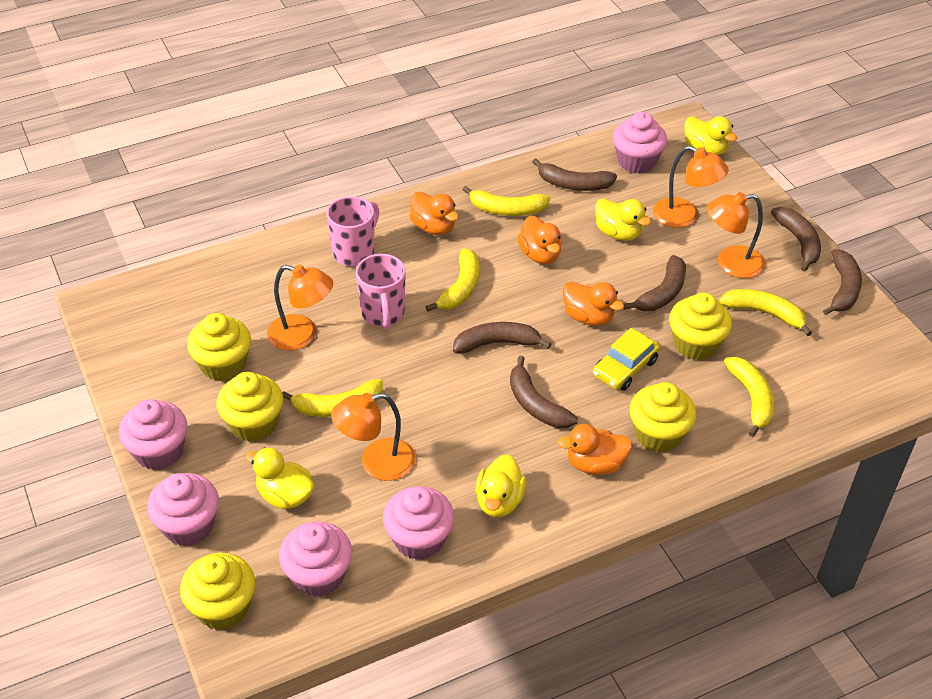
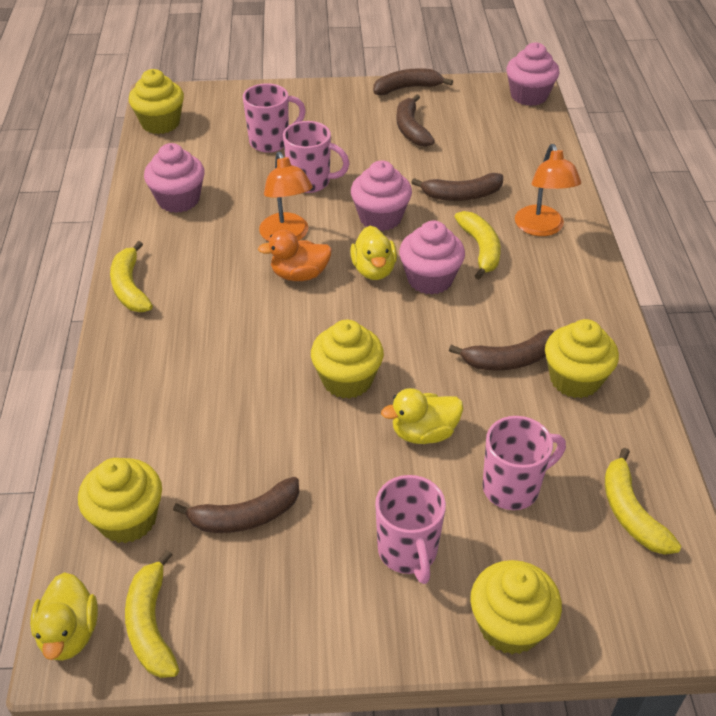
brown banana: [453,322,551,354] [510,356,578,428] [532,158,617,191] [623,255,686,311] [771,207,821,272] [823,249,862,315] = 6 -> [173,477,299,533] [373,68,453,95] [396,94,435,147] [411,173,503,201] [449,329,554,371] = 5
orange duck: [409,191,459,235] [517,216,562,264] [557,424,632,475] [562,281,624,326] = 4 -> [258,230,332,281] = 1
orange lamp: [267,264,333,351] [331,393,416,481] [653,146,729,228] [707,192,765,278] = 4 -> [259,152,313,241] [515,144,581,236] = 2
pink cupcake: [119,399,187,470] [147,473,219,546] [279,522,352,597] [383,486,454,560] [613,112,667,174] = 5 -> [144,143,205,213] [351,161,412,231] [399,221,465,295] [506,42,559,106] = 4
pink mug: [326,196,379,267] [356,254,406,329] = 2 -> [243,83,306,153] [283,121,350,193] [375,475,446,584] [482,416,566,510] = 4
yellow banana: [282,379,383,417] [426,248,479,311] [462,186,550,216] [719,289,812,336] [724,357,774,437] = 5 -> [110,241,153,312] [125,550,179,678] [454,211,501,280] [605,448,681,555] = 4
yellow car: [593,328,660,391] = 1 -> none = 0
yellow duck: [245,447,314,509] [475,454,526,517] [595,198,651,241] [684,116,737,155] = 4 -> [30,572,98,661] [350,226,397,280] [381,388,463,444] = 3

